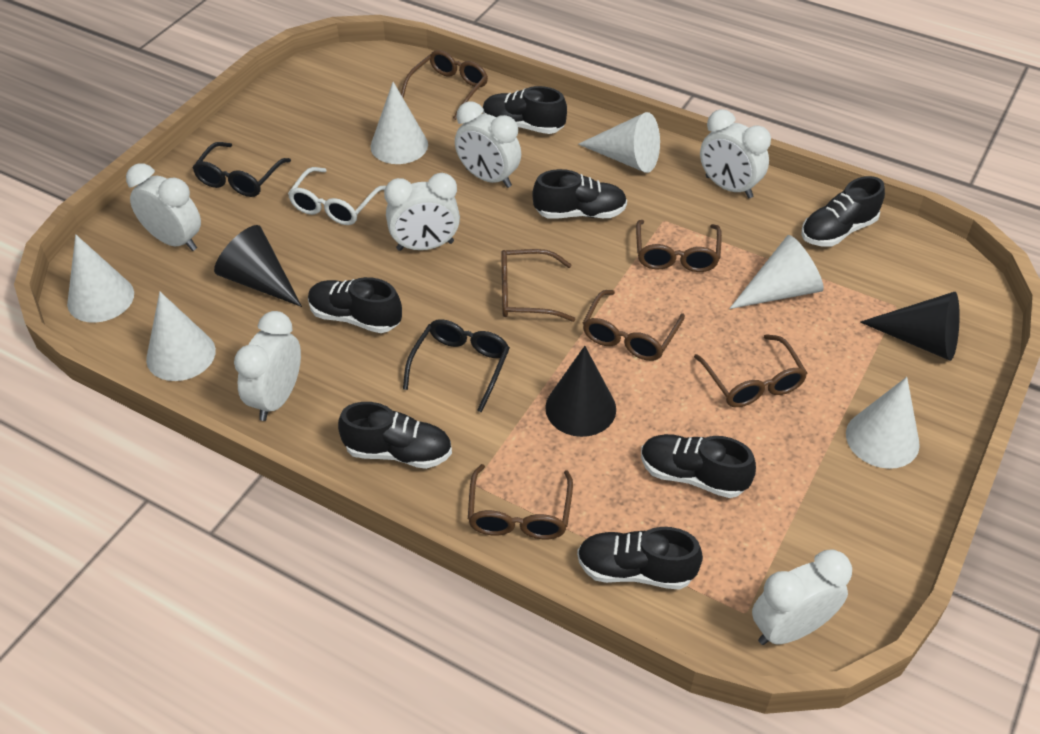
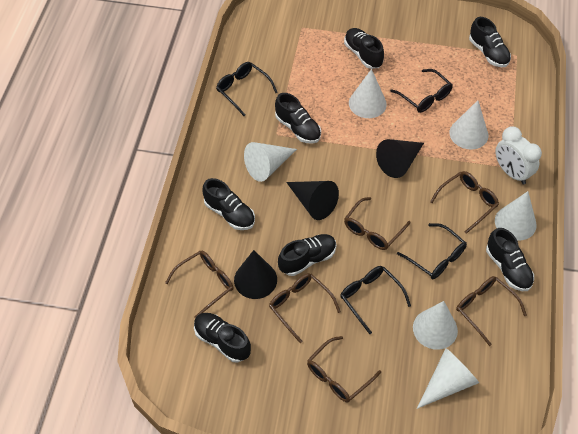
black glasses: [192,142,291,197] [403,319,510,413] = 2 -> [216,62,278,116] [340,266,411,334] [390,69,453,113] [397,223,467,279] = 4
white clock: [126,164,201,251] [234,311,301,421] [384,173,460,251] [455,101,521,188] [700,109,771,198] [752,549,852,645] = 6 -> [495,126,542,184] = 1
white glasses: [288,167,386,225] = 1 -> none = 0

